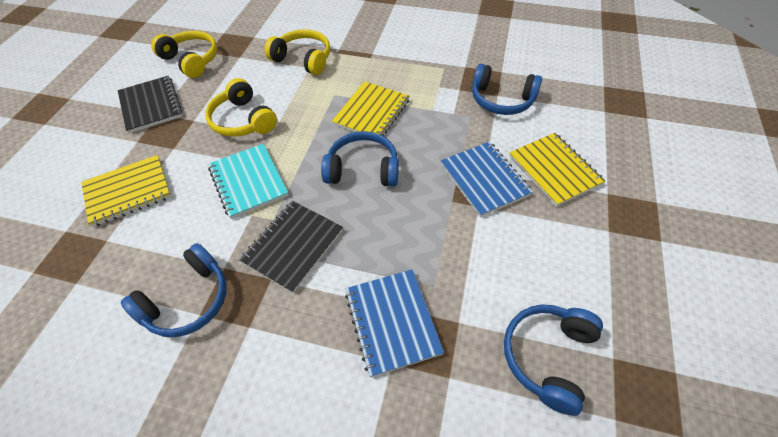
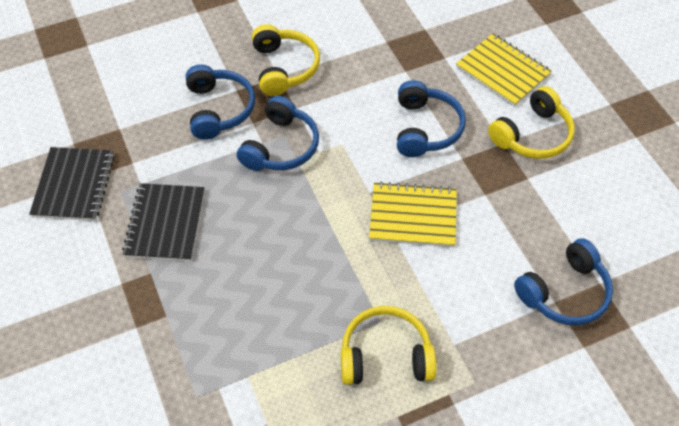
blue notebook: [345,269,444,377] [441,142,533,217] = 2 -> none = 0
turquoise notebook: [208,144,289,219] = 1 -> none = 0
yellow notebook: [81,155,171,227] [332,81,409,136] [509,133,605,207] = 3 -> [369,181,457,247] [456,33,552,107] = 2

